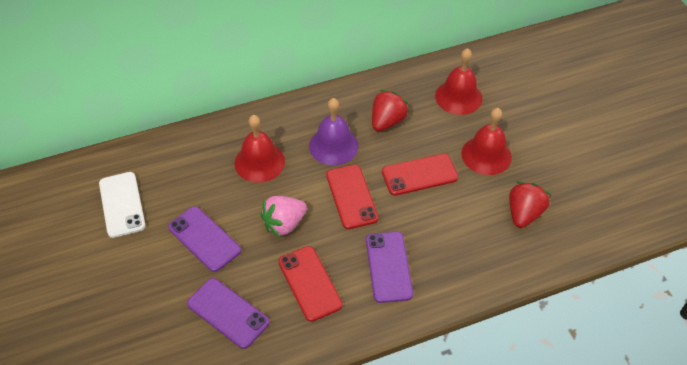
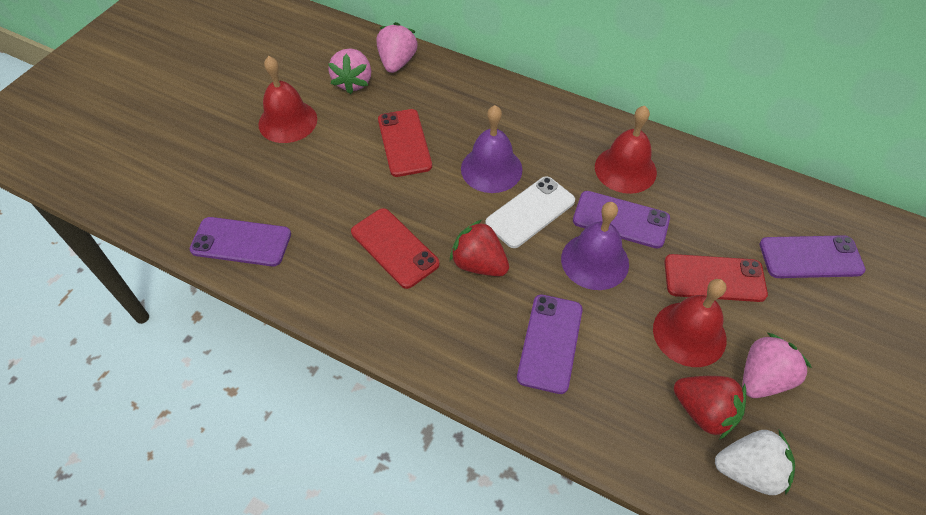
pink strawberry: [260,196,307,237] = 1 -> [328,49,371,95] [377,22,418,73] [742,333,812,398] = 3
purple bell: [309,98,359,166] = 1 -> [461,105,523,193] [561,202,629,290] = 2
purple phone: [168,206,241,272] [187,278,269,349] [366,232,413,303] = 3 -> [189,217,291,266] [517,295,583,394] [573,191,670,249] [759,235,866,278] = 4
white strawberry: none = 0 -> [715,430,795,495] = 1

